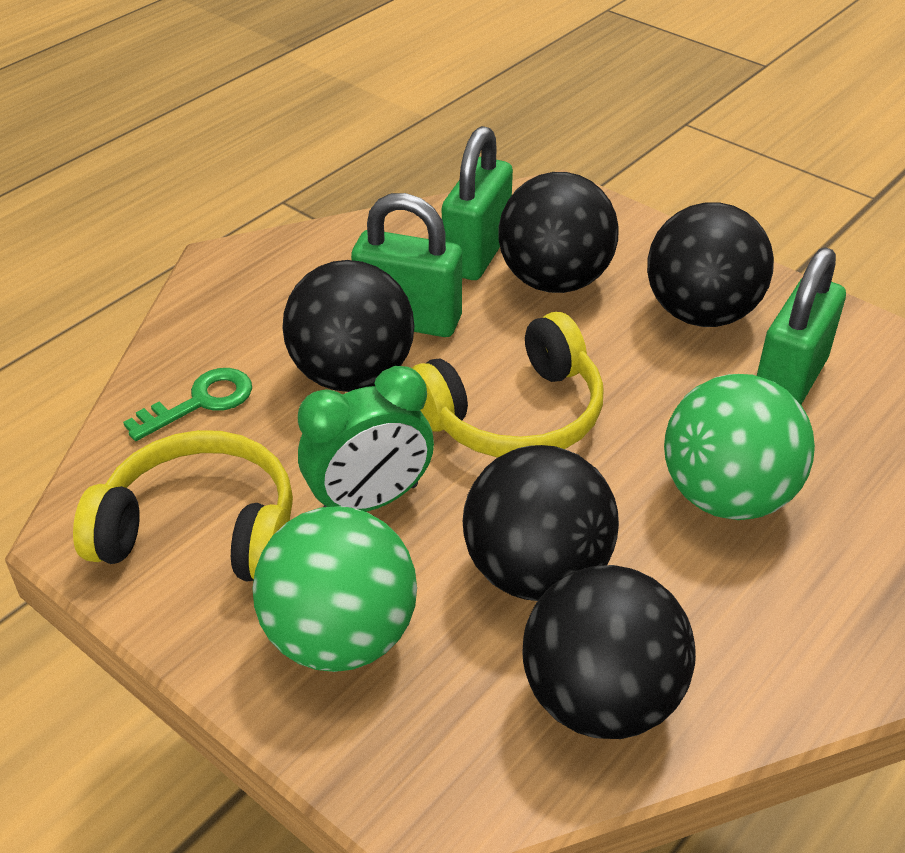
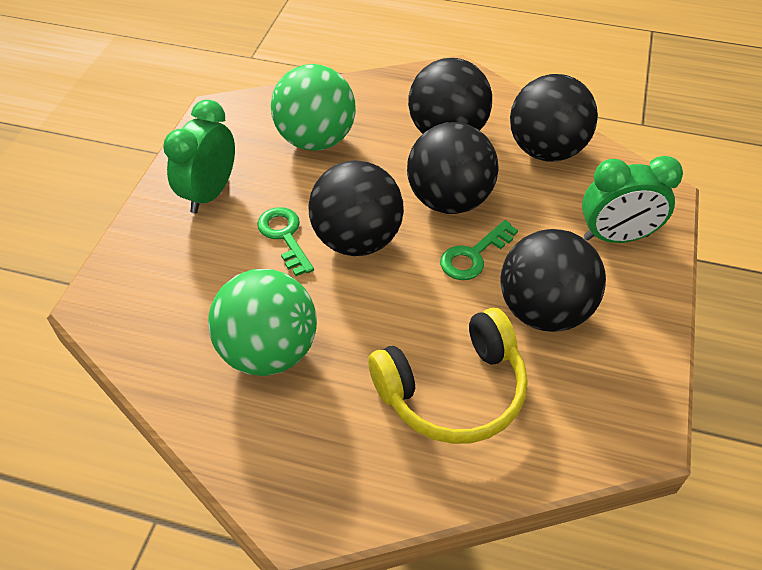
green clock: [298,366,434,512] = 1 -> [163,100,235,213] [582,156,683,243] = 2
green key: [123,368,252,441] = 1 -> [257,207,314,276] [440,220,518,280] = 2
green padlock: [351,193,462,337] [442,126,513,280] [757,247,846,405] = 3 -> none = 0
yellow headphones: [73,430,293,582] [412,312,604,458] = 2 -> [368,308,528,444] = 1

